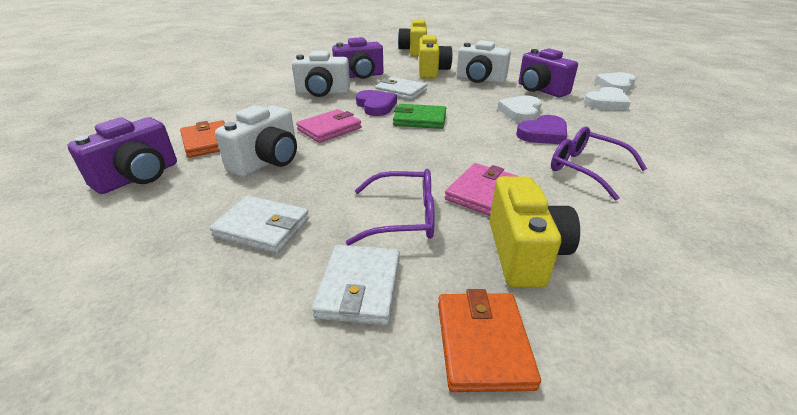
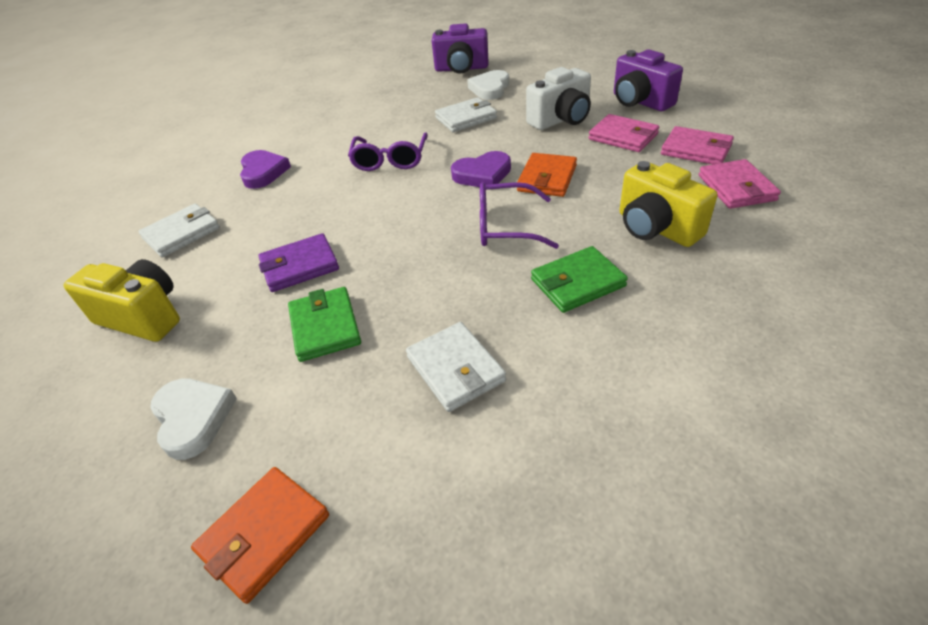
green wallet: [393,104,446,129] = 1 -> [288,287,361,362] [531,246,628,313] = 2
pink wallet: [296,109,362,143] [444,163,517,216] = 2 -> [588,114,659,152] [661,126,734,164] [699,159,781,209] = 3
purple camera: [67,117,177,194] [332,37,383,79] [519,48,578,97] = 3 -> [432,23,488,74] [614,49,683,111] = 2
purple wallet: none = 0 -> [259,233,339,292] = 1
white camera: [215,105,297,177] [292,51,350,97] [456,40,511,84] = 3 -> [526,67,591,130] = 1
white heart: [498,95,542,123] [584,87,631,110] [595,72,636,93] = 3 -> [150,379,237,460] [467,70,509,100] = 2
yellow camera: [398,19,427,57] [419,35,453,78] [489,176,580,288] = 3 -> [64,259,180,342] [619,161,717,247] = 2

